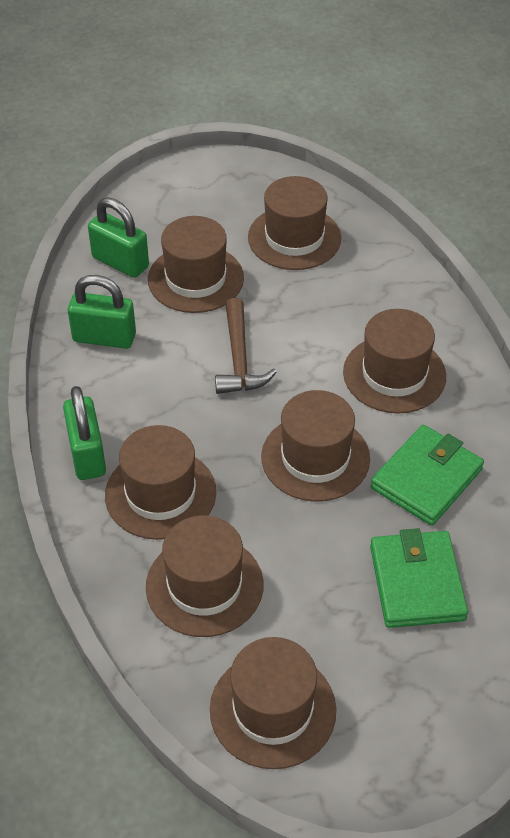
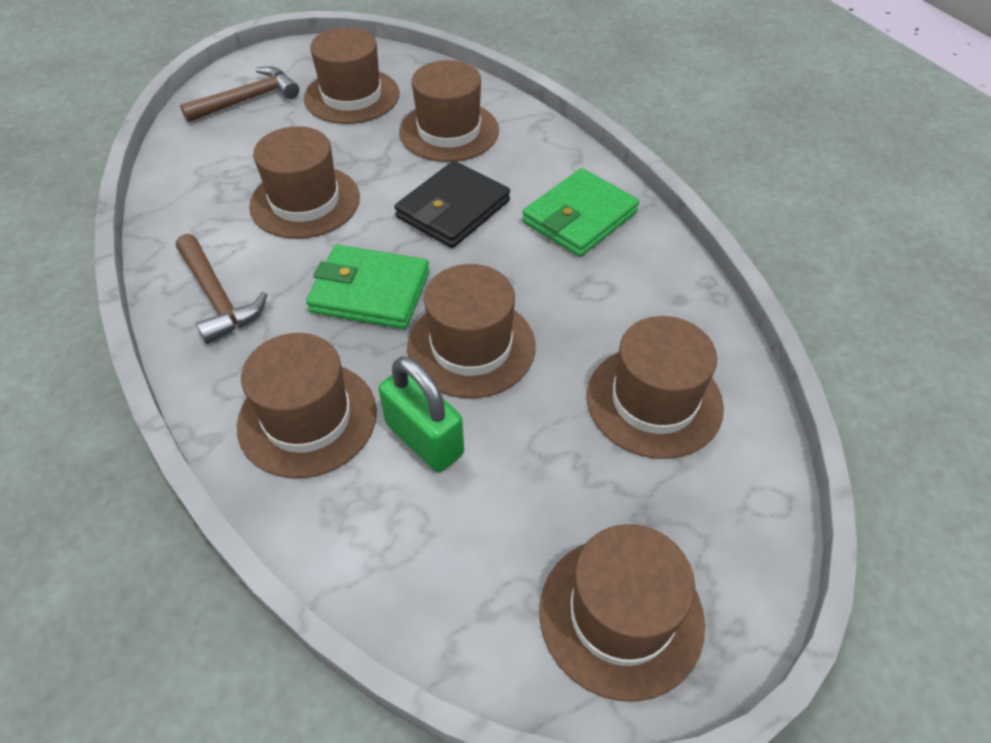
black wallet: none = 0 -> [394,161,510,248] = 1
brown hammer: [215,298,277,394] = 1 -> [176,234,268,344] [180,66,299,123] = 2
green padlock: [63,386,106,480] [68,275,136,349] [88,198,149,278] = 3 -> [379,357,464,472] = 1

